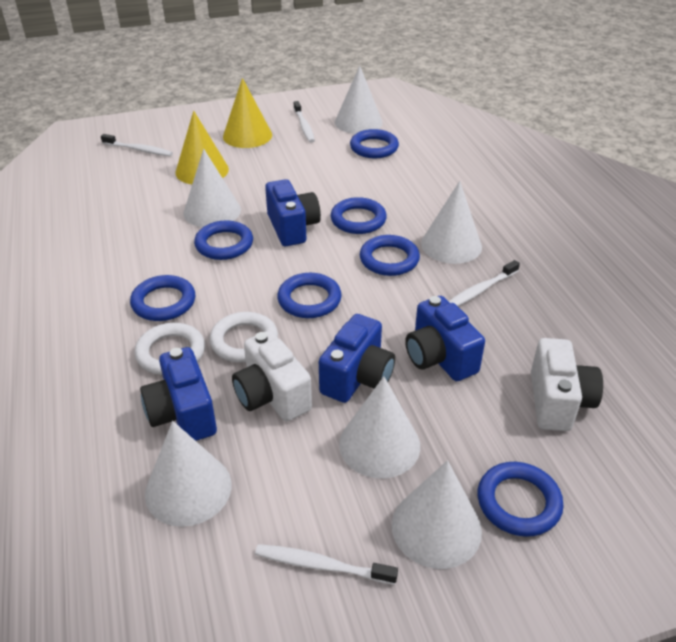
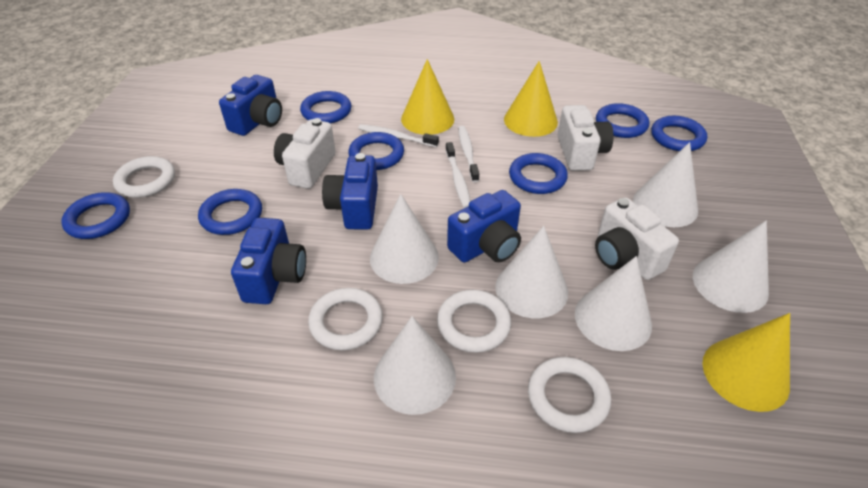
white camera: [232,331,312,422] [531,338,603,431] = 2 -> [274,118,336,189] [558,105,614,171] [595,197,679,280] = 3
white ring: [135,323,205,375] [209,312,278,363] = 2 -> [113,156,175,198] [308,288,383,350] [437,290,511,353] [528,357,611,433] = 4
white toothbrush: [101,134,173,156] [255,544,398,585] [294,101,315,143] [448,260,520,306] = 4 -> [358,124,439,147] [446,142,470,208] [458,126,479,183] = 3
yellow cone: [175,111,229,184] [223,78,272,148] = 2 -> [401,59,454,135] [504,61,558,137] [702,313,790,412] = 3

